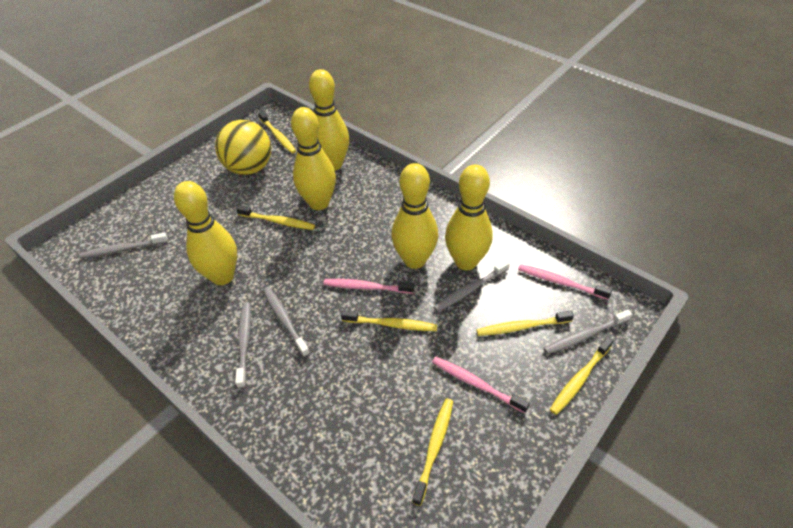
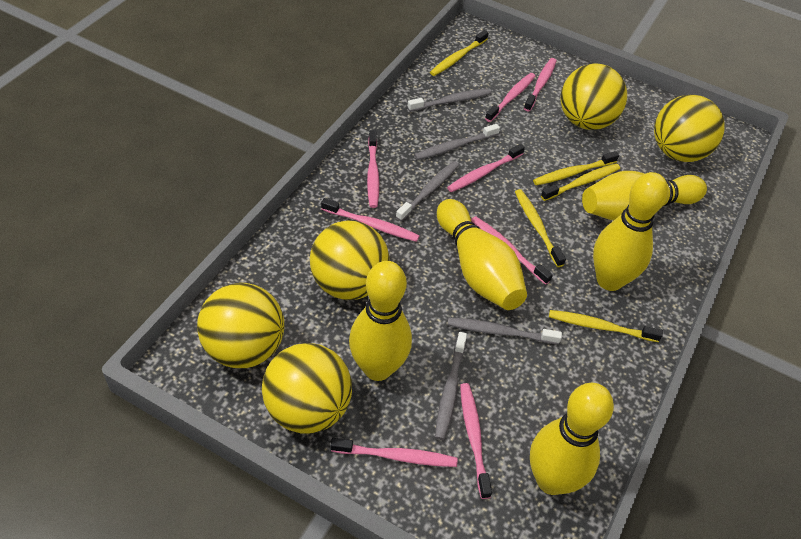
pink toothbrush: [323,279,414,294] [432,357,530,413] [518,264,612,300] = 3 -> [321,198,419,242] [331,438,458,467] [367,130,379,208] [447,144,525,192] [460,383,492,499] [471,216,553,285] [485,73,535,122] [524,58,557,112] = 8
yellow ball: [215,120,271,175] = 1 -> [197,283,285,368] [262,343,352,434] [310,220,390,300] [560,63,627,130] [654,94,725,162] = 5
yellow toothbrush: [236,206,315,230] [258,111,296,154] [341,310,437,331] [412,398,453,506] [476,311,574,336] [550,337,613,415] = 6 -> [430,30,489,76] [515,189,566,267] [533,151,619,186] [541,163,620,201] [549,310,663,342] = 5

